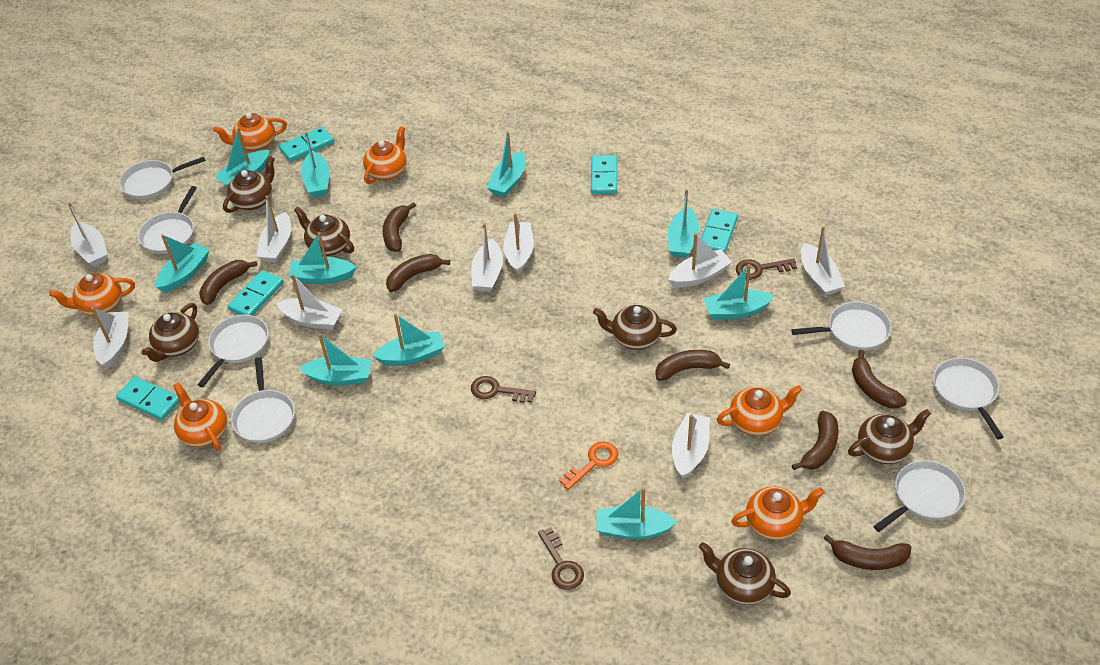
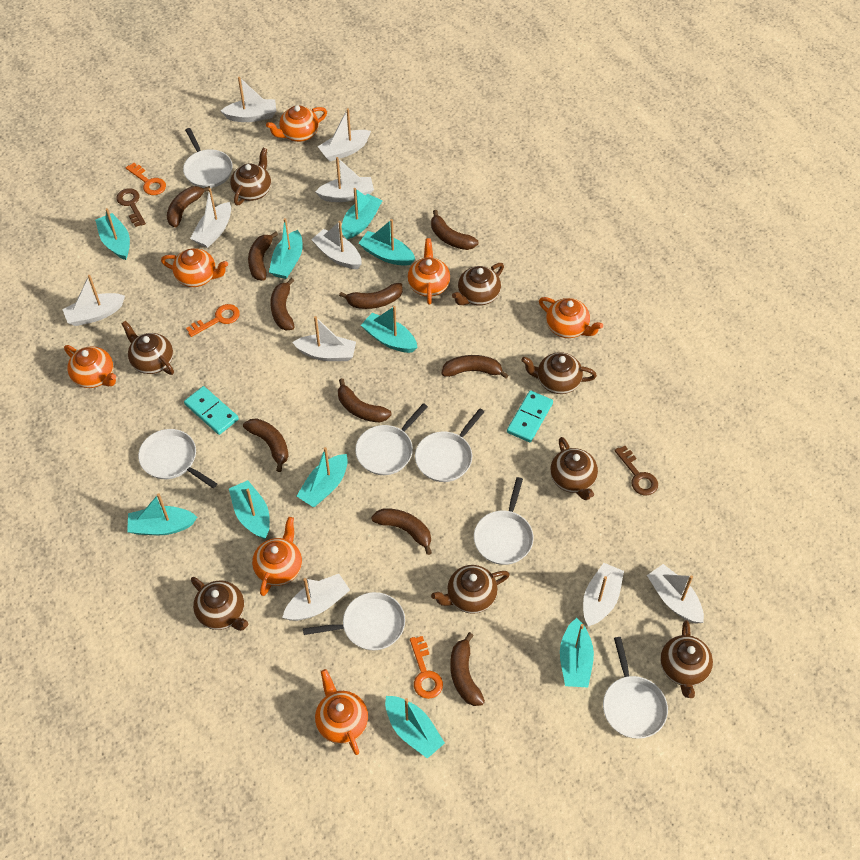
brown banana: [199,260,257,305] [383,202,416,252] [386,254,450,292] [655,350,730,381] [792,411,839,470] [823,534,911,570] [852,350,907,409] = 7 -> [167,186,210,228] [243,418,289,472] [248,231,278,280] [270,278,295,331] [338,378,392,422] [339,283,403,309] [371,508,432,555] [431,210,479,250] [441,355,508,379] [450,632,485,706] = 10
brown key: [471,376,536,403] [538,527,584,590] [736,258,797,280] = 3 -> [116,188,146,227] [614,446,658,495] = 2
brown teapot: [141,303,199,362] [223,156,275,213] [294,206,354,256] [593,305,677,350] [699,542,791,605] [848,409,931,464] = 6 -> [121,321,174,375] [191,577,248,631] [230,148,271,205] [431,565,510,614] [452,263,504,305] [521,352,597,394] [550,437,598,500] [660,620,713,698] = 8
orange key: [559,441,618,490] = 1 -> [126,163,166,195] [186,304,240,337] [410,636,443,699] = 3
orange teapot: [49,273,135,316] [173,382,227,451] [213,113,287,152] [363,126,407,184] [717,385,802,436] [731,486,824,540] = 6 -> [64,345,116,388] [161,248,228,287] [252,517,302,596] [266,105,327,142] [315,669,368,755] [407,238,450,305] [539,297,603,338] = 7
turquoise domino: [116,376,179,421] [228,270,284,316] [279,127,334,162] [591,155,617,194] [701,209,738,253] = 5 -> [184,386,239,435] [507,390,553,442] = 2
white boat: [68,202,108,267] [91,307,129,369] [256,196,291,263] [276,274,343,330] [471,223,503,292] [503,213,534,274] [668,233,732,288] [672,413,710,479] [801,226,845,296] = 9 -> [62,275,125,326] [190,188,231,248] [221,77,276,122] [282,574,350,621] [292,316,356,361] [311,221,362,269] [315,157,374,202] [318,108,371,161] [583,563,624,626] [647,564,704,624] = 10

